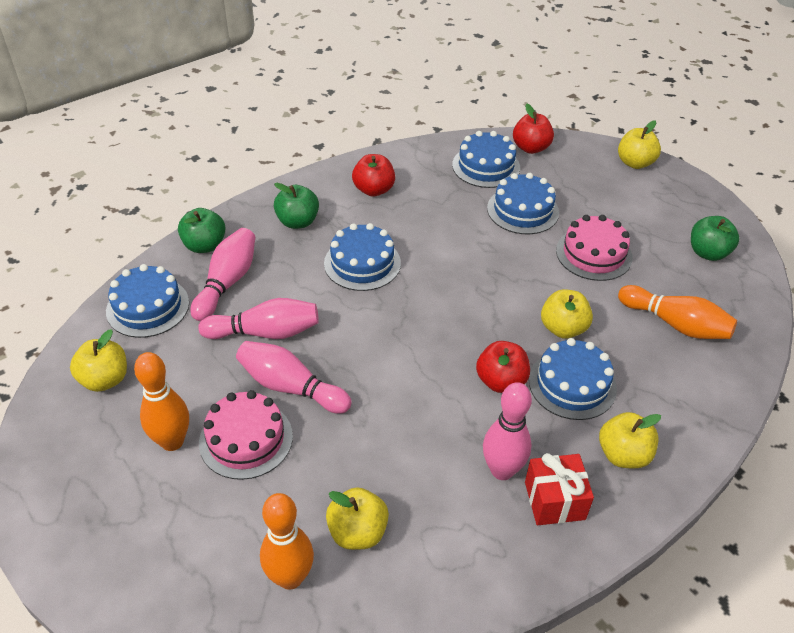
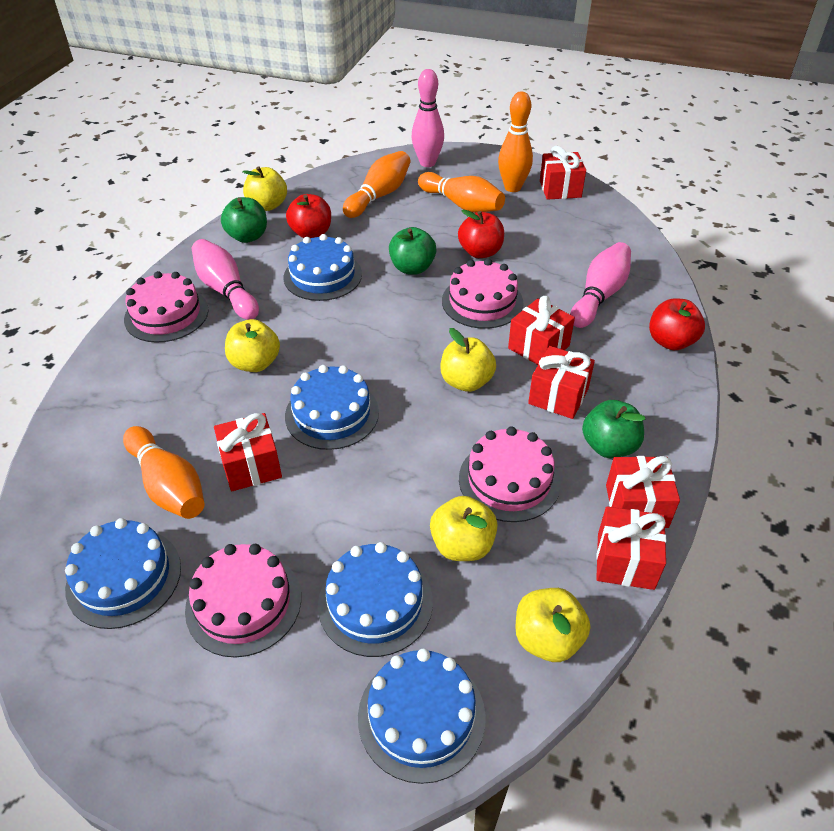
orange bowling pin: [134,352,189,451] [260,493,314,590] [618,285,737,339] = 3 -> [123,426,205,519] [343,151,411,218] [418,172,505,213] [498,91,533,192] = 4
pink bowling pin: [190,228,255,321] [198,298,319,339] [236,341,352,414] [483,382,532,480] = 4 -> [192,239,259,320] [412,69,444,167] [570,242,631,328] = 3
pink cake: [199,390,293,480] [556,215,633,281] = 2 -> [124,271,209,343] [185,544,301,658] [442,259,523,329] [459,426,561,522] = 4
red gift: [525,453,594,525] = 1 -> [214,413,282,491] [508,296,575,365] [528,346,595,419] [540,146,586,200] [596,506,666,590] [606,456,680,528] = 6

